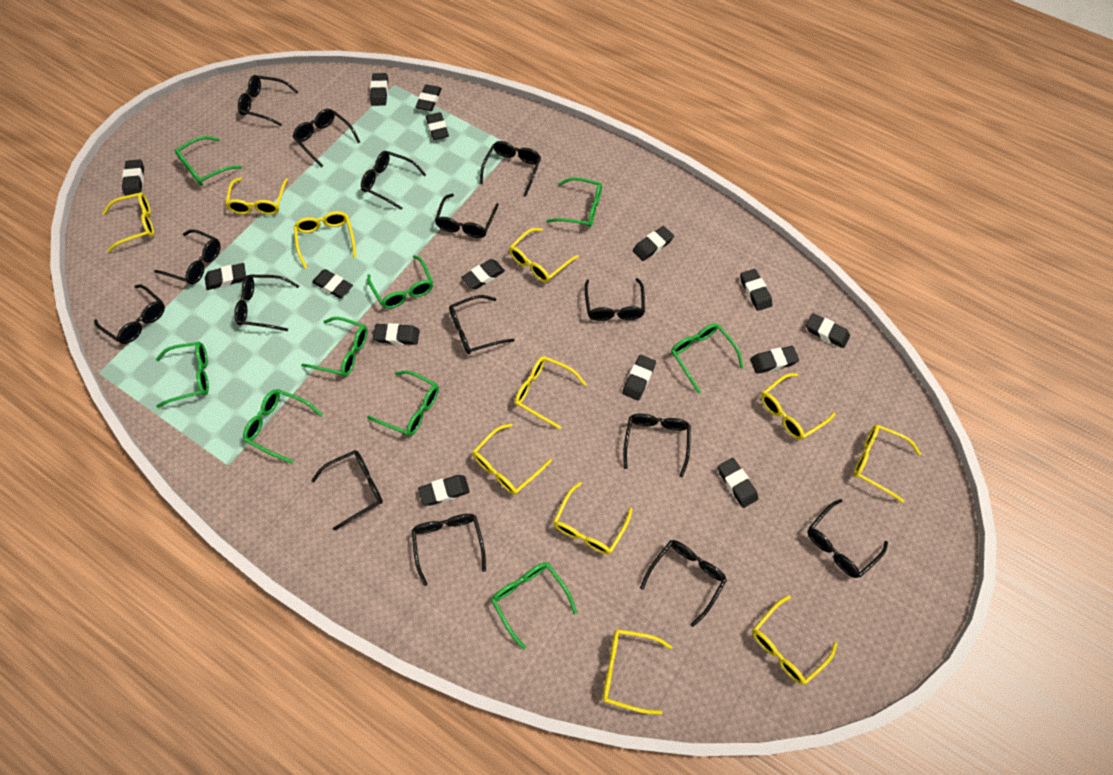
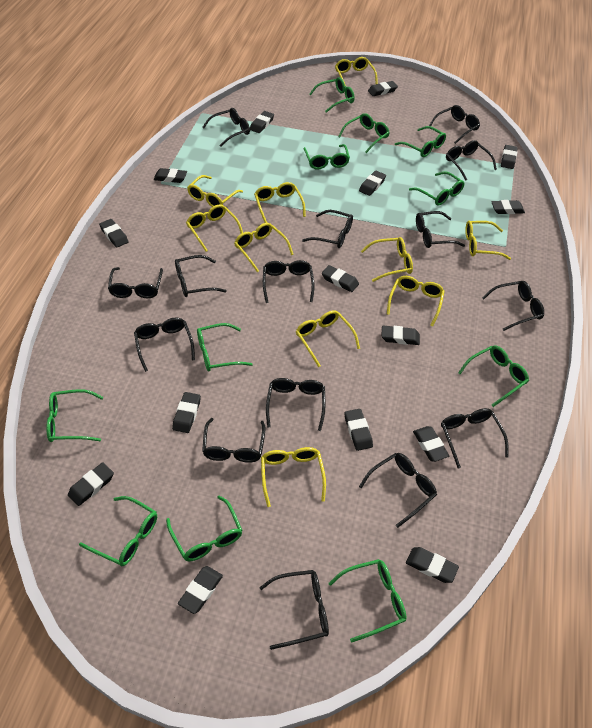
green glasses: [156,342,209,408] [174,136,242,186] [243,389,323,463] [301,317,368,377] [367,255,433,309] [367,371,439,436] [491,562,577,650] [546,177,602,228] [671,323,743,393] = 9 -> [46,389,103,442] [79,496,157,566] [166,496,242,561] [197,323,253,371] [303,144,350,169] [309,77,355,113] [328,559,407,642] [338,113,390,153] [395,126,446,157] [409,171,465,206] [458,345,529,407] = 11
yellow glasses: [102,192,154,252] [225,178,288,215] [294,211,356,269] [472,423,552,495] [509,228,579,283] [515,356,586,429] [553,482,633,554] [603,629,672,715] [752,595,837,685] [761,373,836,440] [853,424,921,503] = 11 -> [186,205,243,252] [187,175,243,207] [234,223,294,272] [254,182,306,223] [261,447,326,507] [296,310,360,367] [335,57,378,86] [361,237,413,282] [387,276,445,327] [465,221,511,260] = 10

